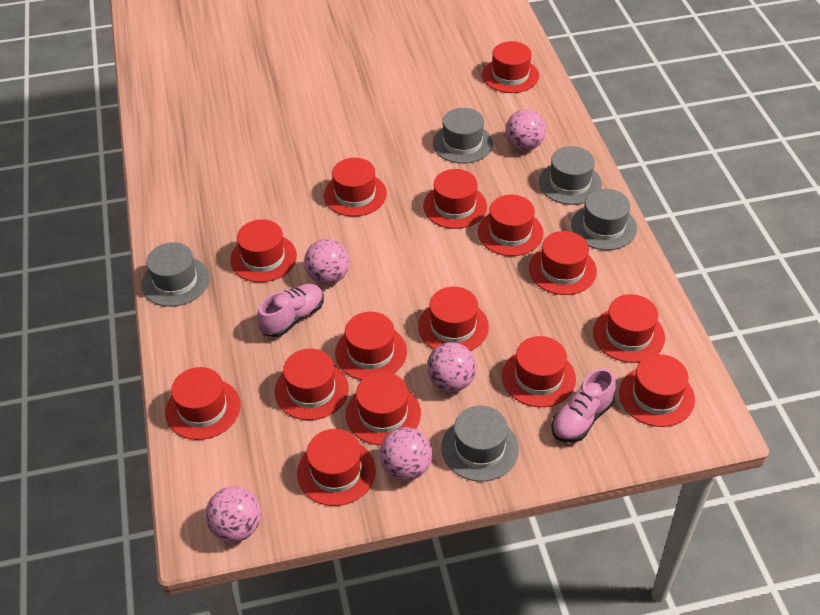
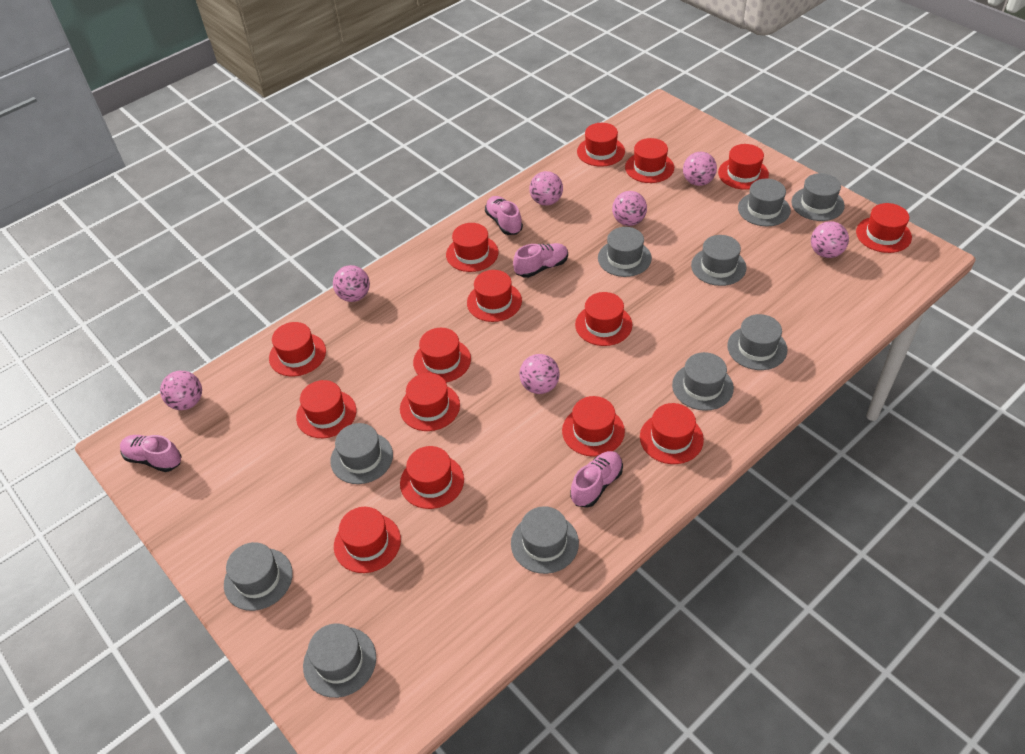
grey hat: [141,242,210,307] [433,108,493,164] [441,406,519,482] [539,146,602,205] [571,189,637,250] = 5 -> [224,542,293,611] [303,624,376,698] [330,423,393,484] [511,506,579,574] [598,227,652,277] [672,352,734,411] [691,235,746,286] [727,314,788,370] [738,179,791,226] [791,173,845,221] = 10
pink ball: [205,486,261,542] [304,239,350,284] [380,427,432,481] [427,342,476,392] [505,109,546,151] = 5 -> [160,371,202,410] [333,265,370,302] [519,354,560,394] [529,171,563,206] [612,191,647,226] [683,152,717,186] [811,221,849,258] = 7
pink shoe: [257,284,324,337] [551,368,616,443] = 2 -> [120,435,181,472] [485,196,523,235] [513,243,568,278] [570,451,623,508] = 4

